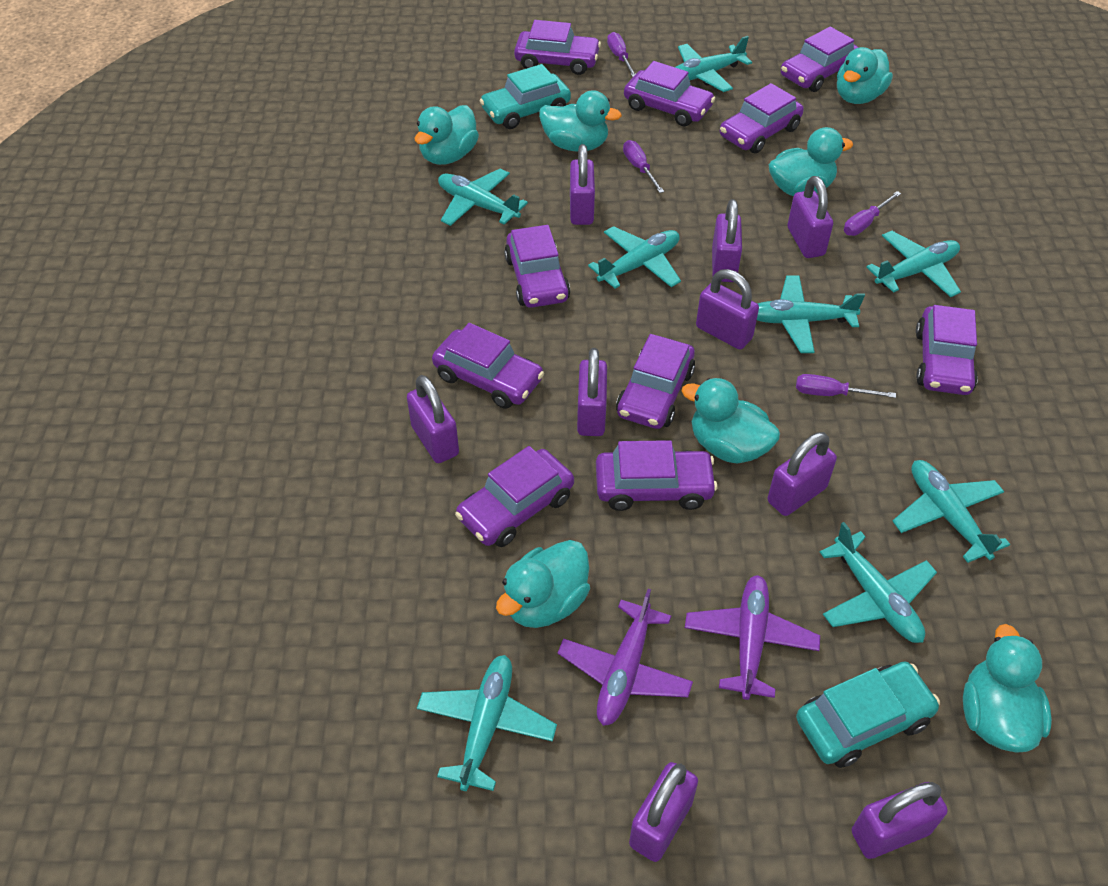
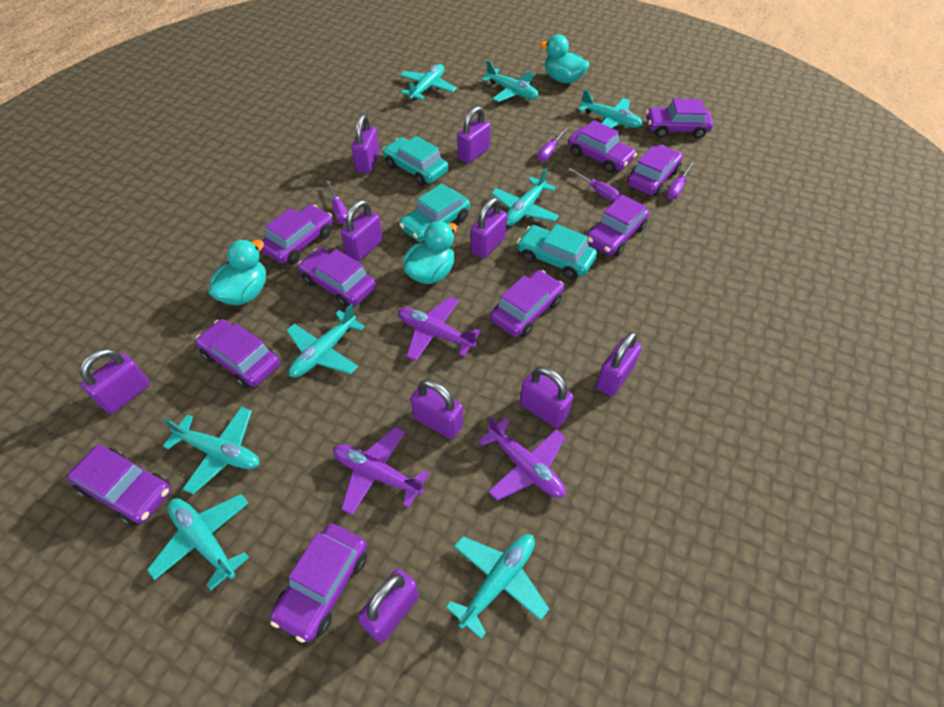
purple plane: [558,589,693,726] [685,575,820,700] = 2 -> [333,427,429,515] [398,297,481,361] [478,416,565,501] = 3
turquoise car: [480,64,571,129] [796,662,940,768] = 2 -> [383,136,448,186] [399,183,470,242] [517,224,597,280] = 3
turquoise duck: [415,105,479,165] [496,540,590,628] [539,90,622,151] [681,378,780,463] [769,127,853,196] [837,47,893,104] [963,624,1052,753] = 7 -> [208,240,266,305] [403,221,458,284] [540,34,590,83] = 3

